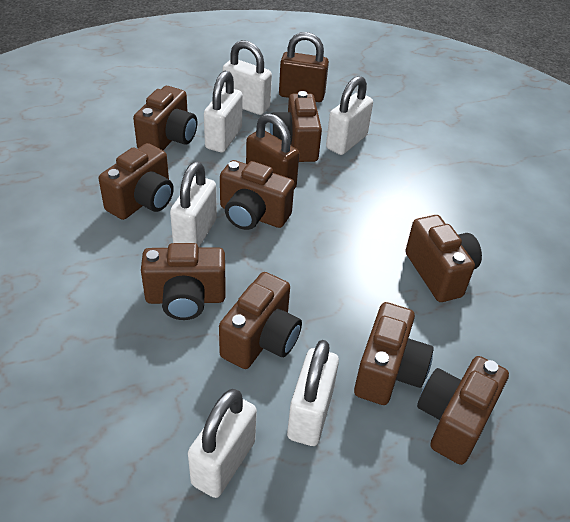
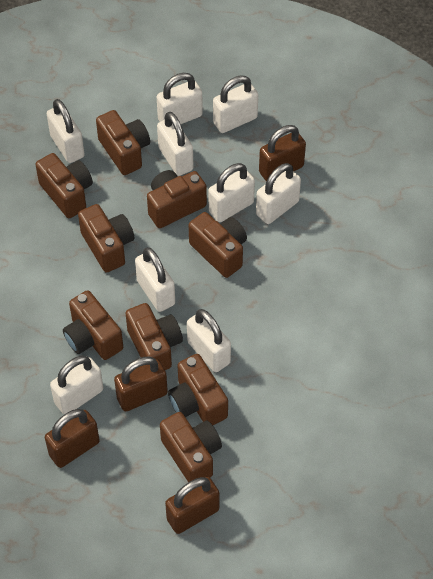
brown padlock: [246,113,299,189] [279,32,329,102] = 2 -> [45,409,100,468] [114,356,168,411] [165,477,219,534] [259,125,306,181] = 4
white padlock: [170,161,217,247] [188,389,257,498] [204,71,243,152] [223,40,272,115] [287,340,339,446] [326,76,373,155] = 6 -> [47,99,85,163] [50,355,103,414] [135,247,175,312] [157,73,203,124] [157,112,193,176] [187,309,231,372] [209,163,255,222] [213,75,258,133] [256,163,301,224] = 9

